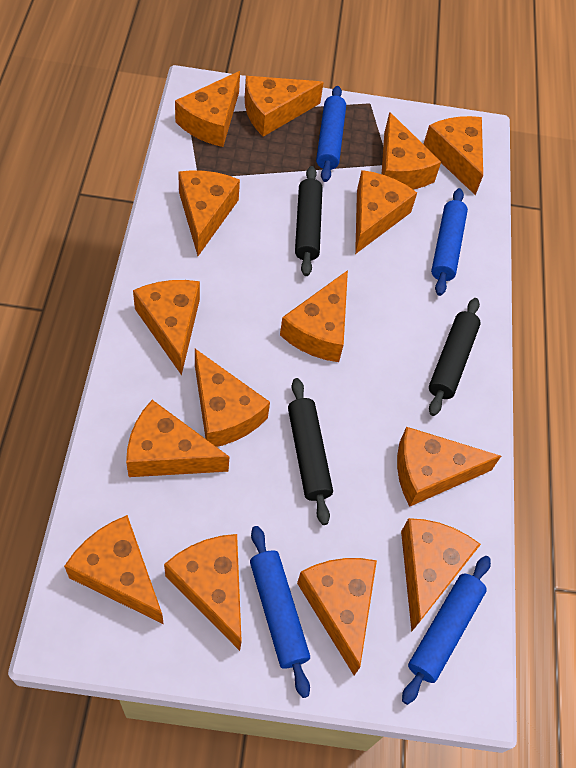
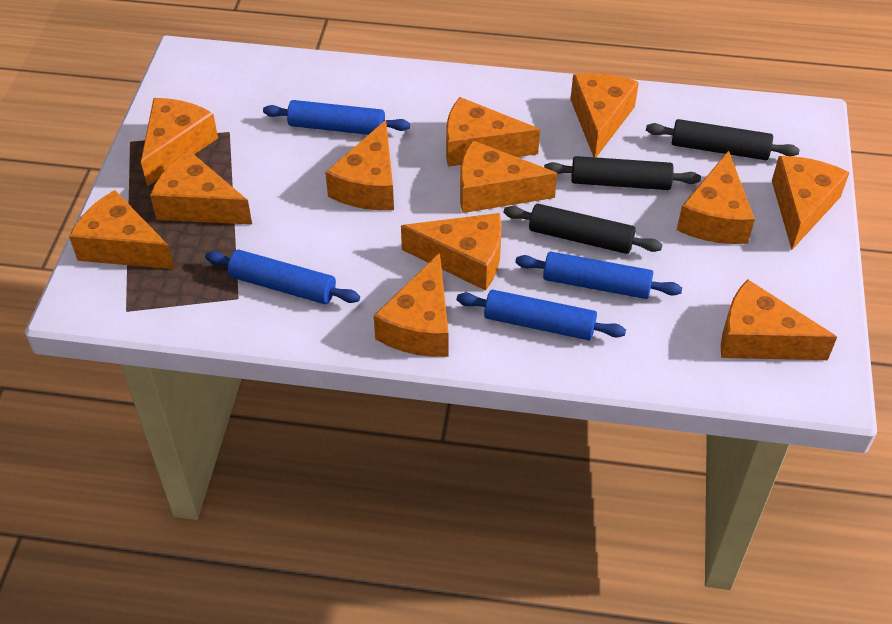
orange cheese: [64,515,164,624] [126,400,229,477] [133,280,200,375] [164,534,242,651] [175,71,240,147] [178,170,240,256] [195,349,270,447] [245,76,324,137] [280,270,348,362] [297,558,377,675] [355,170,417,254] [382,112,441,190] [397,427,501,507] [401,518,481,631] [423,116,483,195] = 15 -> [69,190,174,269] [141,98,218,186] [150,151,252,224] [325,120,394,210] [374,253,449,357] [401,213,502,291] [446,97,540,167] [460,140,557,213] [571,73,639,157] [677,151,755,244] [721,279,837,360] [772,156,850,250] = 12

